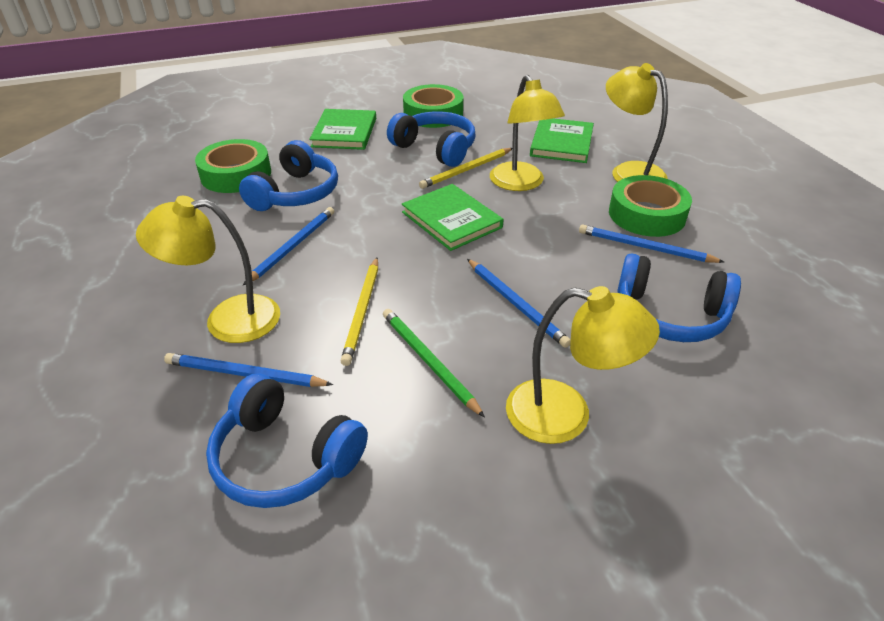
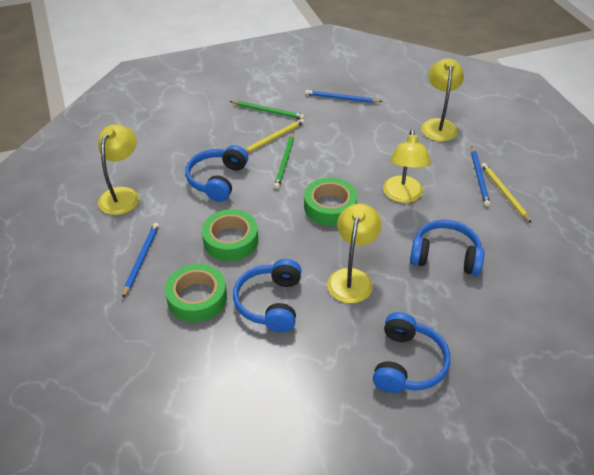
blue pencil: [164,353,333,387] [243,207,334,285] [467,259,571,348] [579,224,724,263] = 4 -> [122,223,159,298] [305,90,382,103] [471,146,490,206] = 3
green book: [309,109,376,150] [402,184,503,251] [530,118,594,163] = 3 -> none = 0
green pencil: [383,309,485,418] = 1 -> [230,101,305,119] [274,132,294,189] = 2

